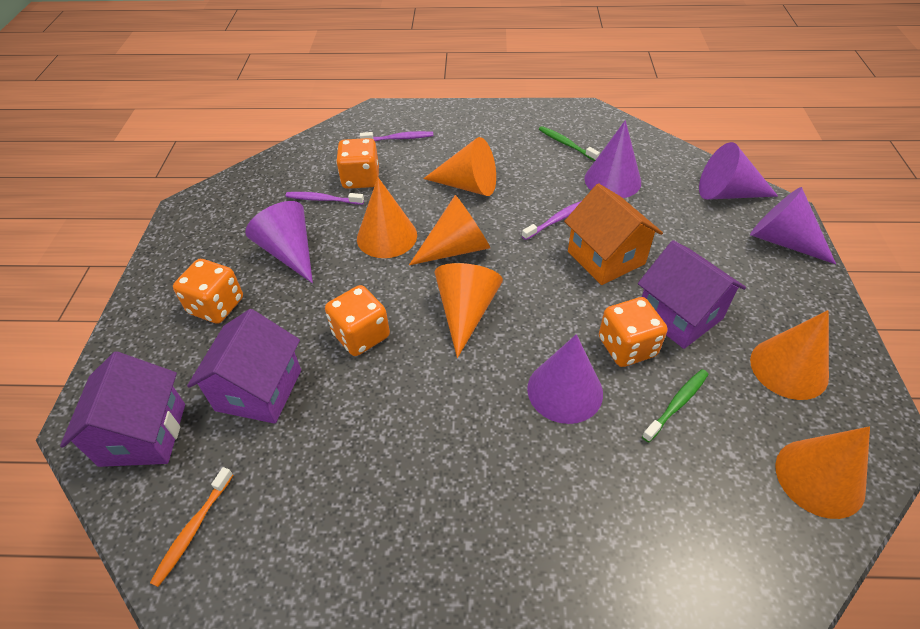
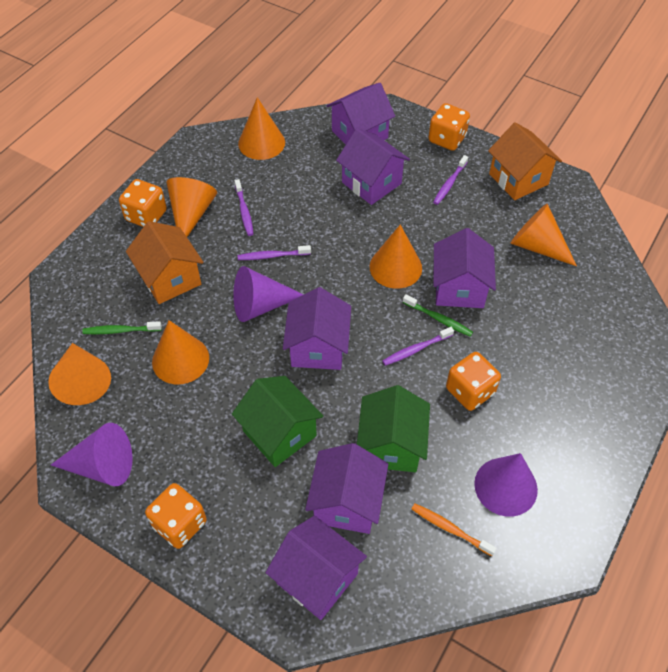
green house: none = 0 -> [232,376,323,467] [357,385,430,472] = 2
orange house: [564,183,663,285] = 1 -> [126,221,204,304] [488,122,562,200] = 2
purple cone: [245,201,313,283] [527,334,603,424] [584,120,641,198] [699,142,778,200] [750,187,836,264] = 5 -> [51,423,133,486] [233,266,304,322] [474,453,538,517] = 3
purple house: [60,352,185,467] [187,309,301,424] [638,240,746,349] = 3 -> [265,515,367,620] [283,287,351,370] [305,443,388,534] [327,83,395,145] [336,128,410,205] [433,228,496,308] = 6
purple toothbrush: [286,192,364,205] [360,131,433,141] [522,201,581,240] = 3 -> [235,179,253,236] [238,245,311,260] [382,327,454,366] [433,155,468,205] = 4

